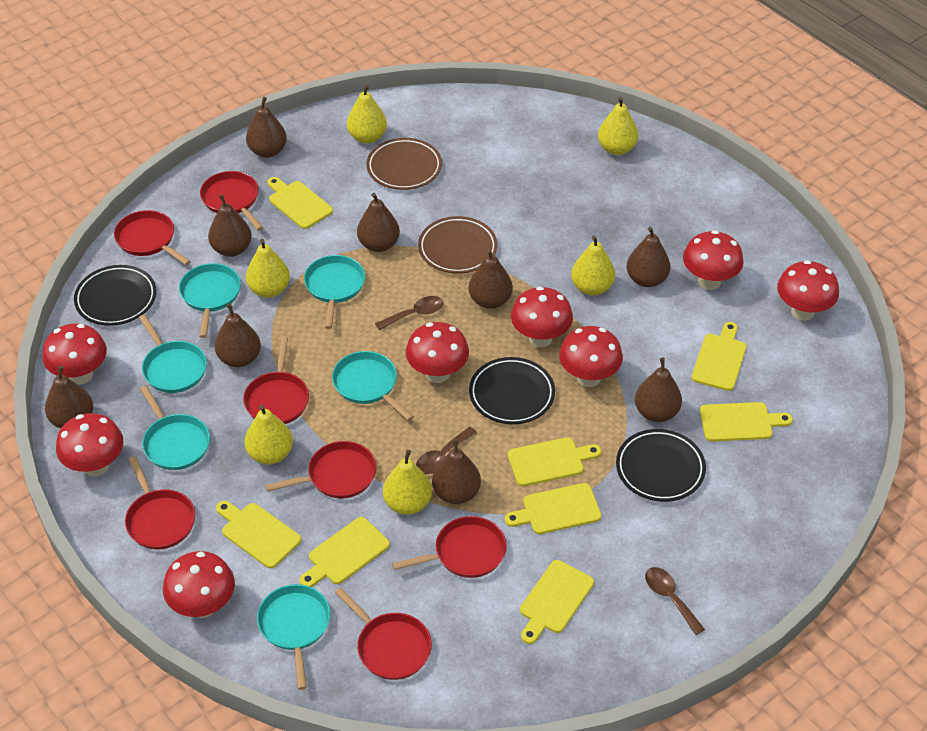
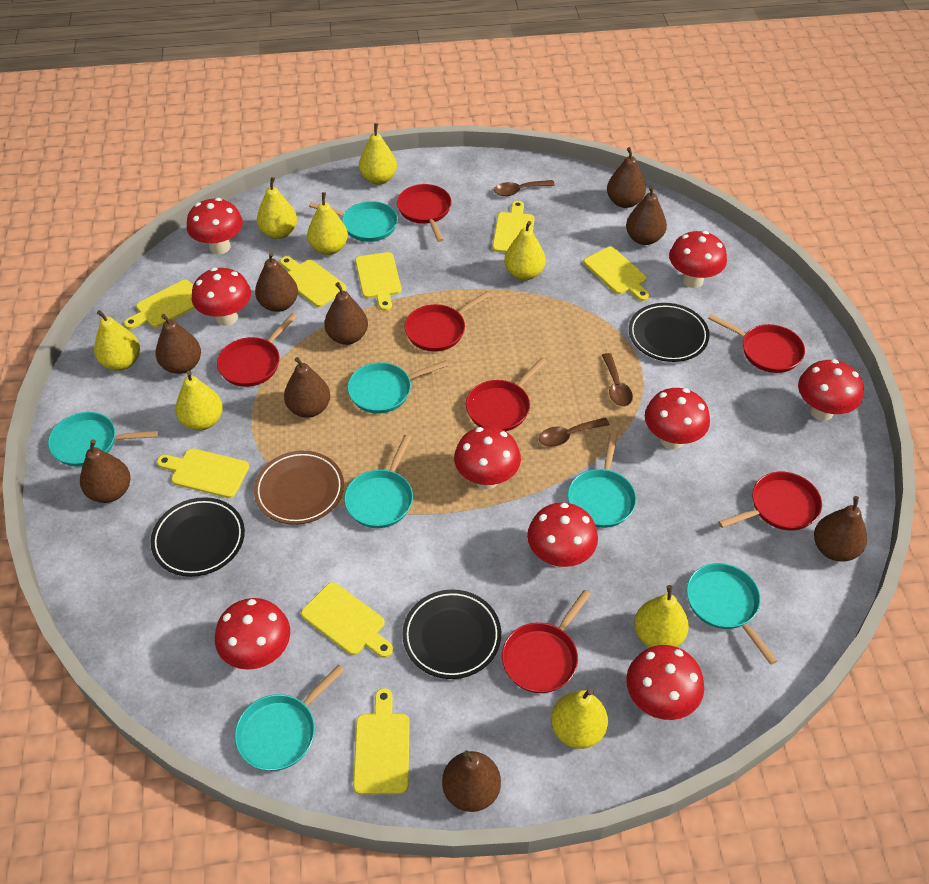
brown plate: [366,138,442,190] [418,216,497,274] = 2 -> [254,451,344,525] = 1
red mushroom: [42,323,107,385] [56,413,123,477] [163,551,235,618] [406,322,469,383] [511,286,573,347] [559,326,623,387] [683,230,744,290] [777,260,839,321] = 8 -> [187,198,243,254] [192,268,251,326] [215,598,290,670] [454,426,521,489] [527,503,598,568] [626,645,704,720] [645,388,710,450] [669,231,727,288] [798,359,863,421] = 9
turquoise pan: [139,314,207,393] [140,385,210,470] [179,263,241,338] [257,584,330,690] [304,255,365,329] [332,351,414,421] = 6 -> [48,412,158,466] [235,665,345,771] [309,201,398,242] [344,435,413,528] [347,360,448,414] [567,432,636,528] [686,563,777,665] = 7
yellow pear: [244,405,293,464] [246,239,290,298] [347,84,387,143] [383,450,432,515] [571,236,615,296] [598,97,638,155] = 6 -> [94,310,140,371] [175,371,223,430] [257,177,297,239] [307,192,348,255] [359,123,397,185] [504,221,546,280] [551,689,608,749] [634,585,689,648] = 8

